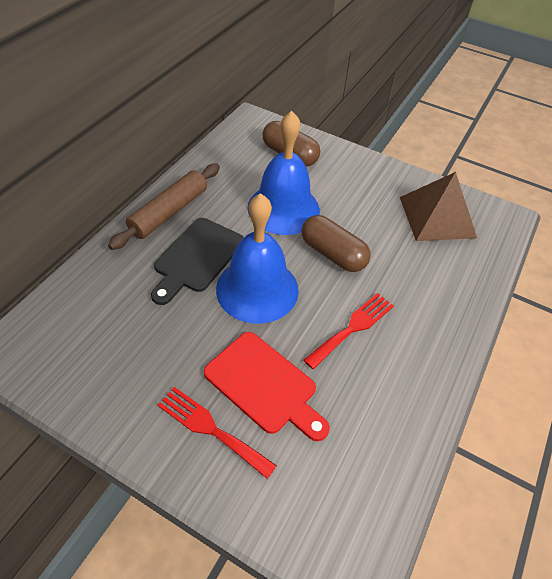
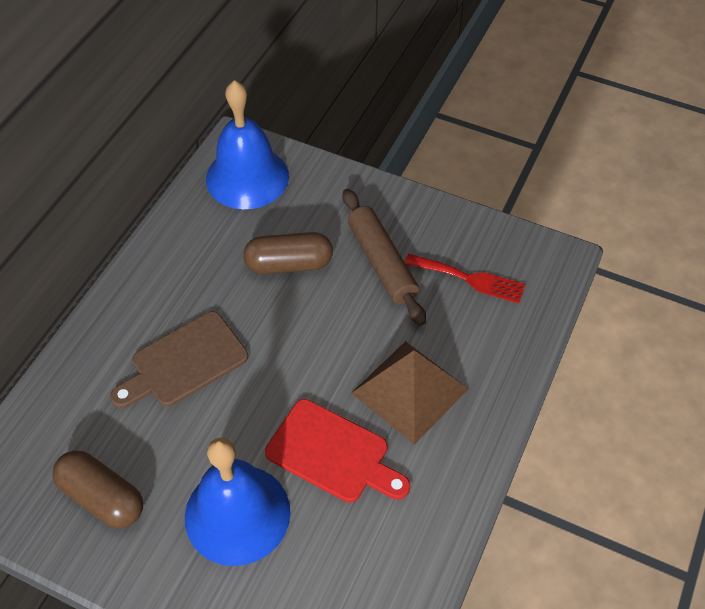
black cutting board: [151,218,244,305] = 1 -> none = 0
brown cutting board: none = 0 -> [110,312,248,408] = 1
red fork: [158,387,277,479] [304,293,394,369] = 2 -> [405,254,526,303] = 1

